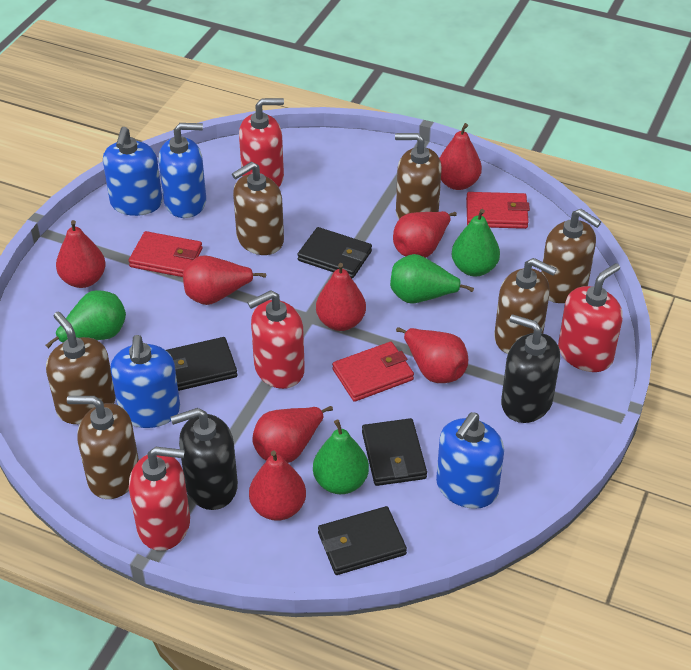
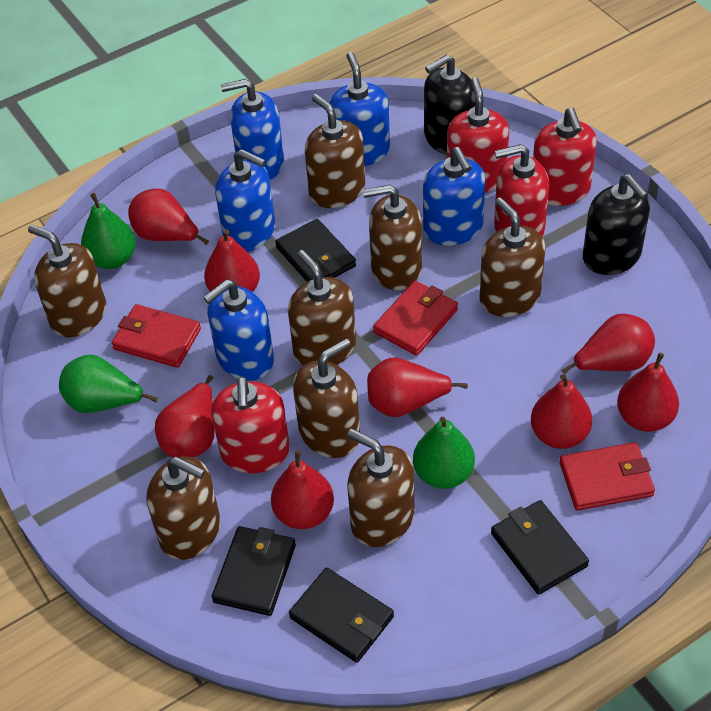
blue soap dispenser: [103,127,162,216] [111,335,180,428] [159,123,206,218] [436,412,504,509] = 4 -> [203,279,274,381] [215,149,275,252] [221,79,284,180] [329,52,390,166] [423,147,485,246] = 5
brown soap dispenser: [46,312,116,424] [67,396,139,499] [232,162,284,255] [395,133,442,219] [494,258,557,354] [541,209,601,303] = 6 -> [28,225,106,337] [147,457,220,560] [288,250,356,366] [293,339,360,458] [305,94,365,208] [347,429,414,547] [363,185,422,290] [480,197,546,317] = 8
green pear: [45,290,126,348] [313,420,369,494] [390,254,474,304] [451,209,500,276] = 4 -> [59,354,158,413] [81,193,136,269] [413,417,475,489] = 3

